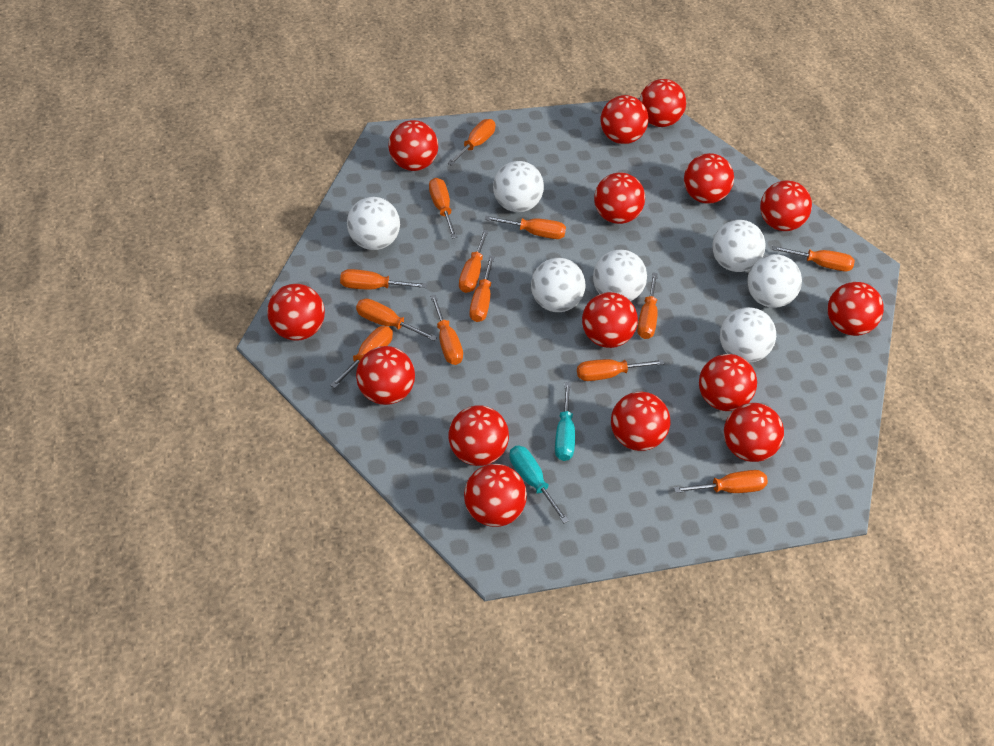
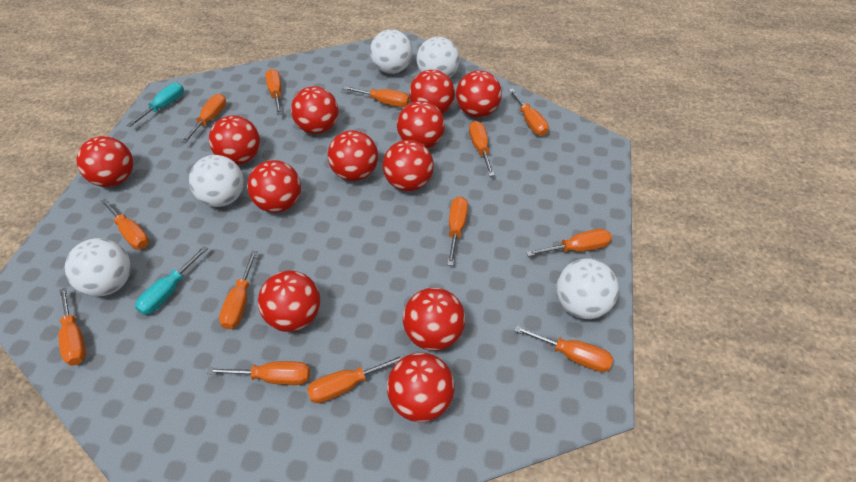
red ball: [267,284,325,341] [356,346,415,405] [388,120,438,171] [448,405,509,466] [464,464,527,527] [582,292,638,348] [594,172,645,224] [601,95,648,144] [611,392,670,451] [639,79,686,127] [684,153,734,204] [699,354,757,411] [724,403,784,462] [760,180,812,231] [828,282,884,336] = 15 -> [76,136,133,187] [209,115,260,165] [247,160,301,213] [258,271,320,332] [291,86,339,134] [328,130,378,181] [383,140,434,191] [387,353,455,422] [397,101,445,149] [403,288,465,351] [409,70,455,114] [456,71,502,118] = 12
white ball: [347,197,400,250] [493,161,544,212] [531,258,585,312] [593,250,647,301] [712,220,766,272] [720,307,776,363] [747,254,802,308] = 7 -> [65,238,131,297] [189,155,244,207] [370,29,413,74] [417,37,460,78] [556,258,619,319] = 5

